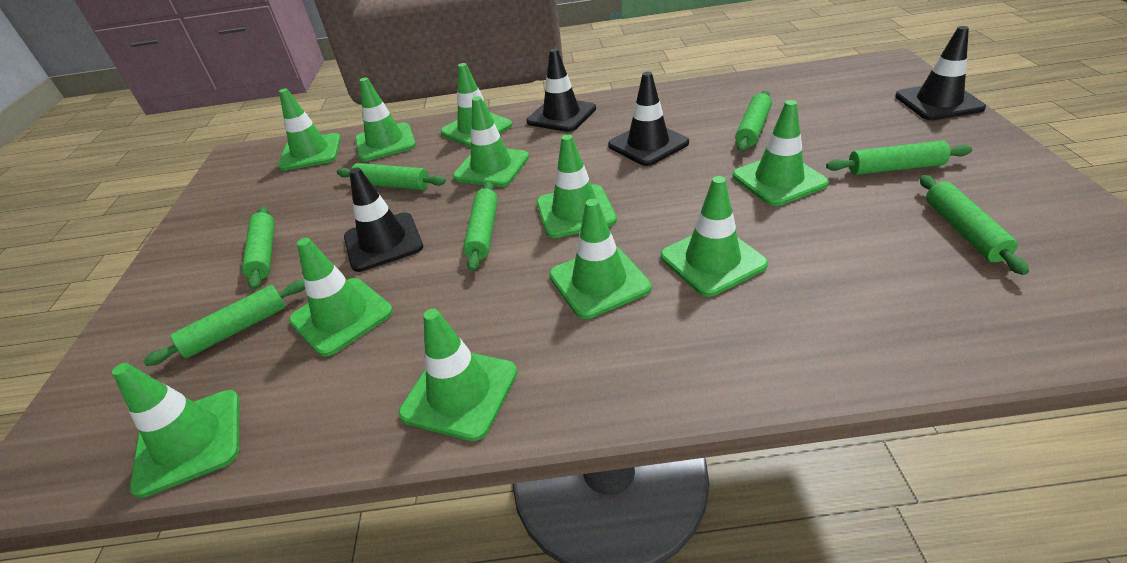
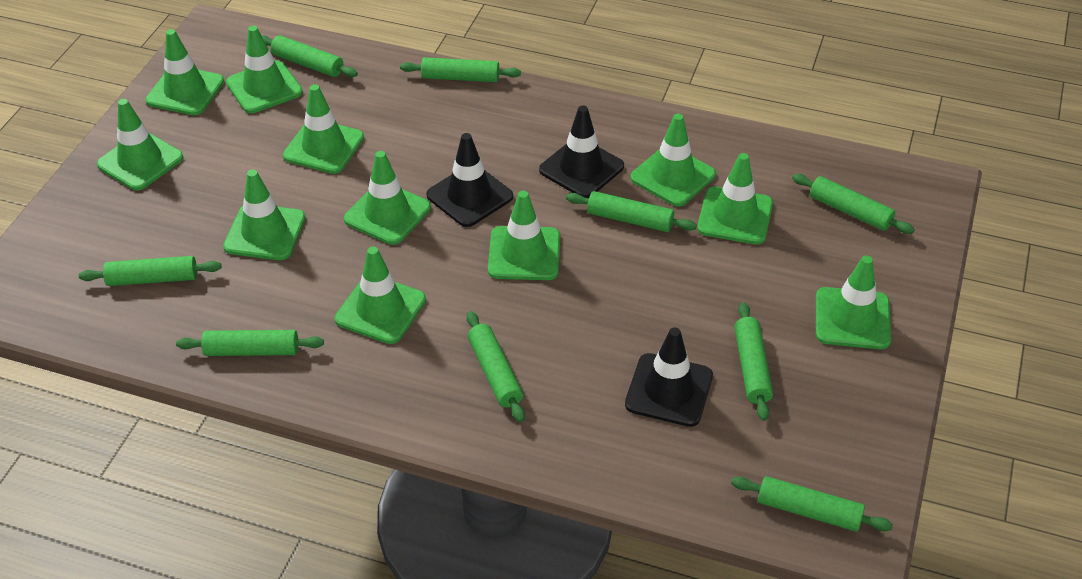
black traffic cone: [344,167,423,272] [526,48,596,132] [608,72,689,166] [895,26,986,120] = 4 -> [426,133,513,227] [539,106,624,198] [625,327,713,427] = 3
green rolling pin: [143,280,305,366] [242,207,275,290] [337,163,446,190] [463,182,498,271] [735,91,772,152] [826,140,972,175] [920,175,1029,275] = 7 -> [79,256,222,286] [176,330,324,356] [262,35,358,77] [400,57,521,82] [467,311,525,422] [566,191,697,232] [731,476,893,531] [735,302,773,421] [792,174,915,234] = 9

